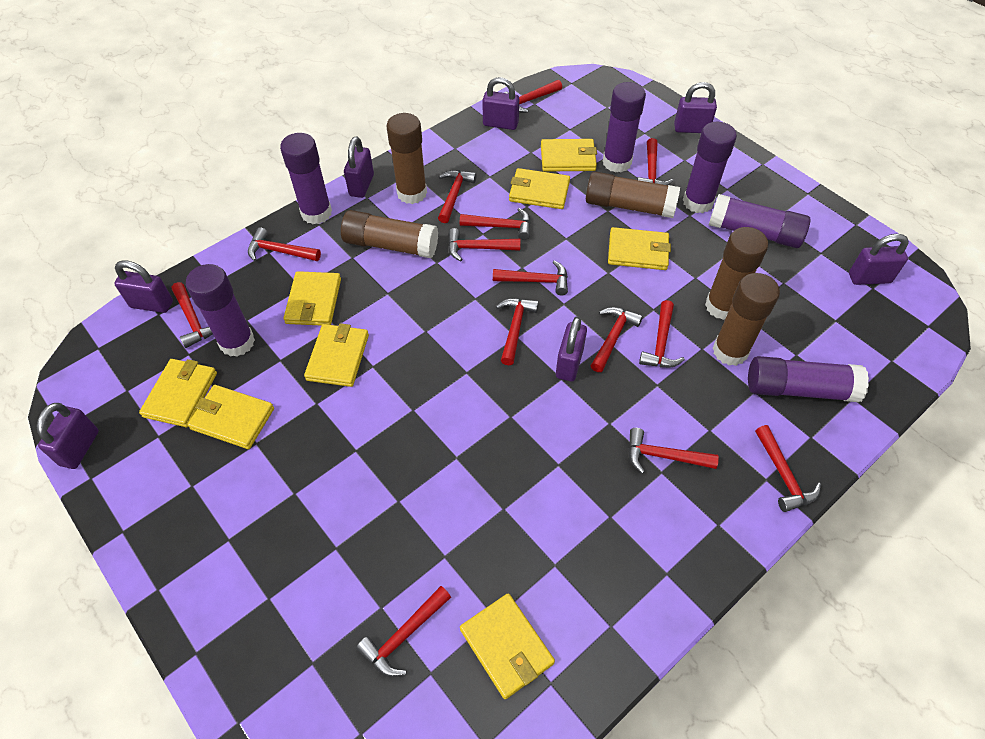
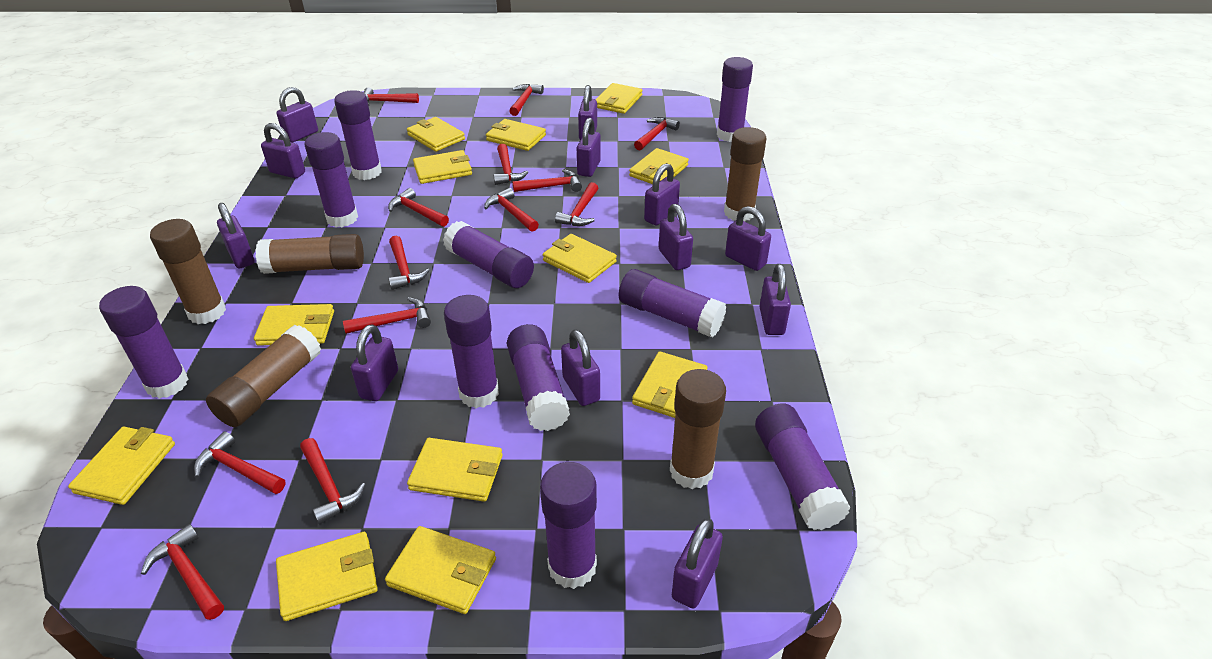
purple glue stick: [186,264,255,357] [280,133,332,224] [603,82,646,173] [683,122,737,213] [709,194,810,248] [748,356,869,402] = 6 -> [99,286,188,399] [305,132,358,227] [334,90,382,180] [443,221,534,288] [444,295,499,408] [507,324,570,431] [540,462,597,589] [619,269,726,337] [717,57,753,142] [755,404,851,530] = 10
purple padlock: [37,403,99,469] [114,261,173,313] [344,137,374,198] [482,77,519,130] [556,316,587,382] [674,82,717,133] [849,234,909,285] = 7 -> [217,203,255,268] [261,123,305,179] [276,87,318,142] [351,324,398,401] [561,329,600,406] [577,118,601,177] [578,85,597,140] [644,163,680,226] [659,204,693,270] [672,518,723,609] [725,206,771,271] [759,264,791,335] = 12
red hammer: [172,282,213,348] [248,227,321,261] [356,586,451,677] [438,170,477,223] [448,228,520,261] [460,208,531,240] [493,260,568,295] [496,298,539,365] [504,80,562,113] [591,307,643,372] [628,428,719,474] [637,138,674,185] [639,300,685,368] [755,425,821,512] = 14 -> [141,524,224,620] [194,431,285,494] [300,438,366,525] [343,297,431,334] [364,88,419,106] [388,188,449,227] [388,236,430,290] [484,188,539,232] [494,144,528,185] [509,84,544,116] [513,169,582,192] [555,182,598,226] [634,117,680,151] = 13
yellow wallet: [139,359,217,427] [187,385,274,449] [284,271,341,326] [304,323,369,387] [460,593,555,699] [509,168,570,209] [541,139,597,172] [608,227,671,270] = 8 -> [68,427,175,505] [254,304,334,346] [276,532,378,621] [385,526,496,614] [407,117,465,152] [407,438,503,502] [413,150,472,184] [486,119,546,151] [543,234,617,283] [596,83,643,114] [629,148,689,184] [632,351,707,418] = 12

